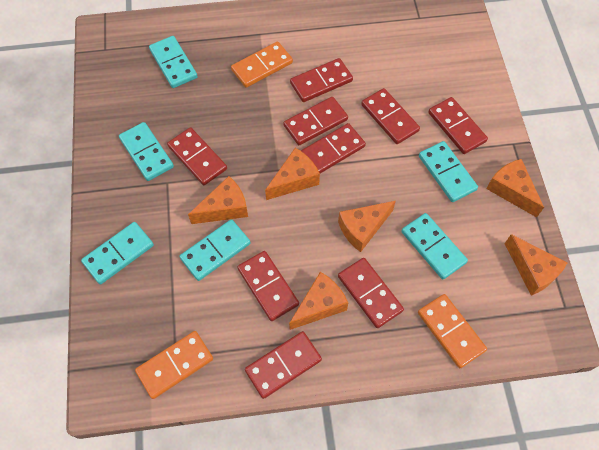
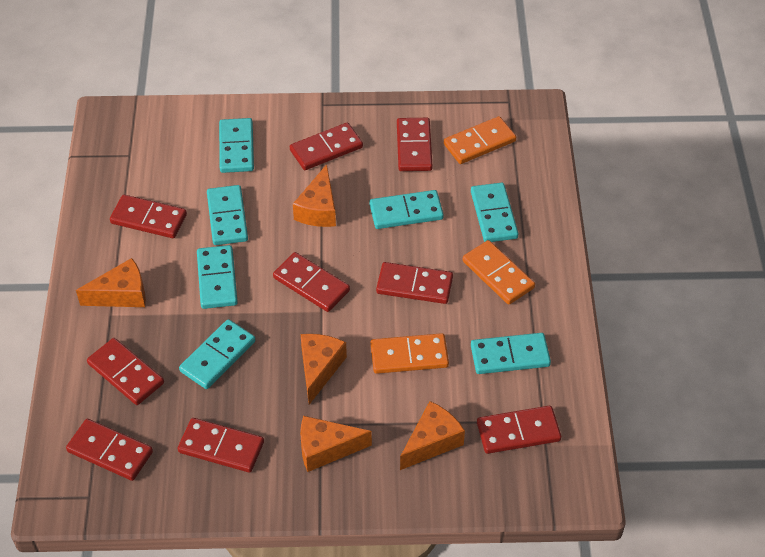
orange cheese: [188,176,248,224] [265,148,320,200] [289,272,348,330] [338,201,396,252] [486,159,544,217] [504,234,567,296] = 6 -> [76,258,146,307] [293,164,336,227] [300,416,372,472] [301,334,347,405] [400,401,465,470] = 5
turquoise domino: [81,222,154,284] [119,122,174,181] [149,36,198,88] [180,219,251,281] [401,213,468,279] [419,141,478,202] = 6 -> [179,319,255,389] [197,245,238,309] [207,185,248,245] [219,118,254,173] [369,190,444,229] [471,183,519,242] [471,333,551,374] = 7

